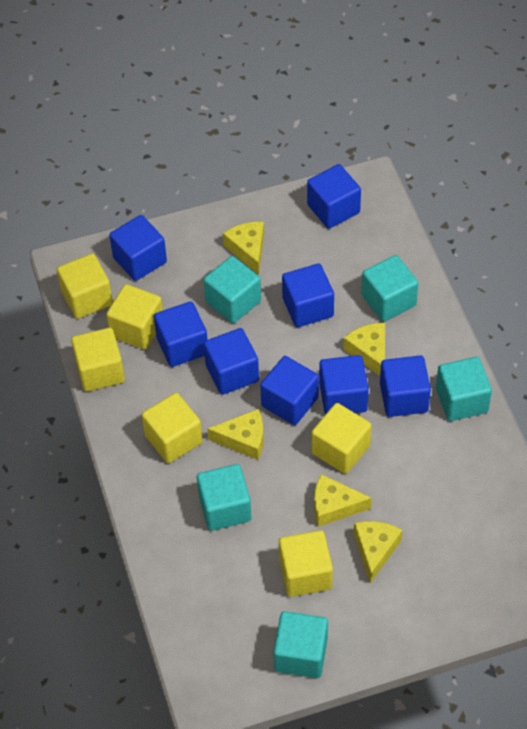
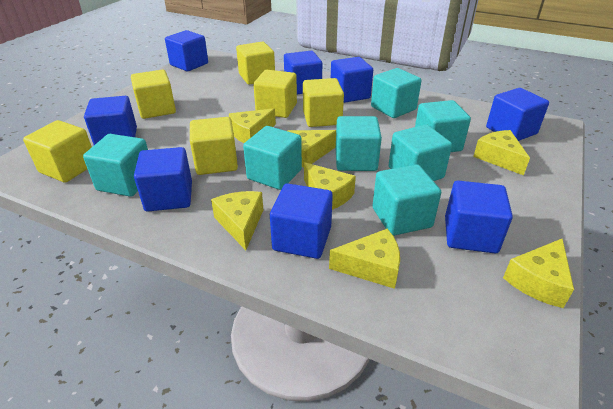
turquoise cube: [197,464,251,531] [204,256,261,323] [274,611,328,678] [362,255,418,322] [436,357,492,421] = 5 -> [83,134,148,197] [243,126,302,190] [336,116,382,171] [371,68,422,118] [372,164,441,236] [389,124,452,181] [415,100,471,152] = 7
yellow cheese: [207,409,264,460] [223,222,264,275] [314,474,372,527] [343,323,385,376] [354,521,403,583] = 5 -> [211,191,263,250] [229,108,276,143] [288,130,336,167] [304,162,356,210] [329,229,400,289] [473,130,530,175] [503,239,574,308] = 7

